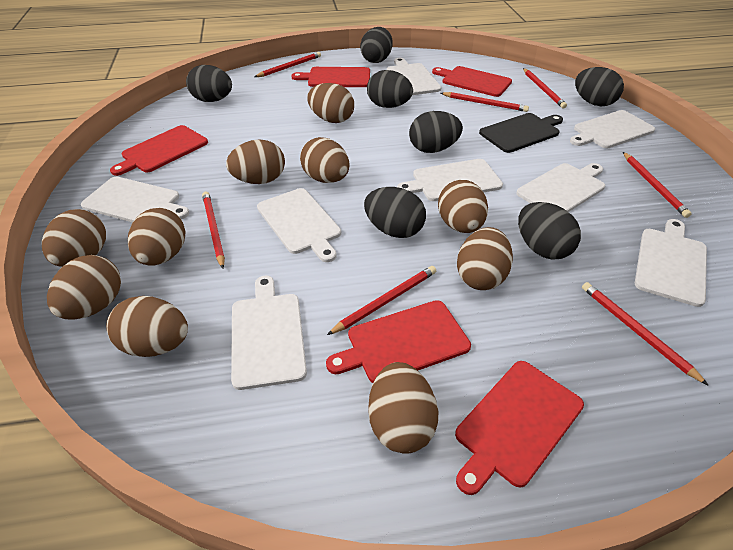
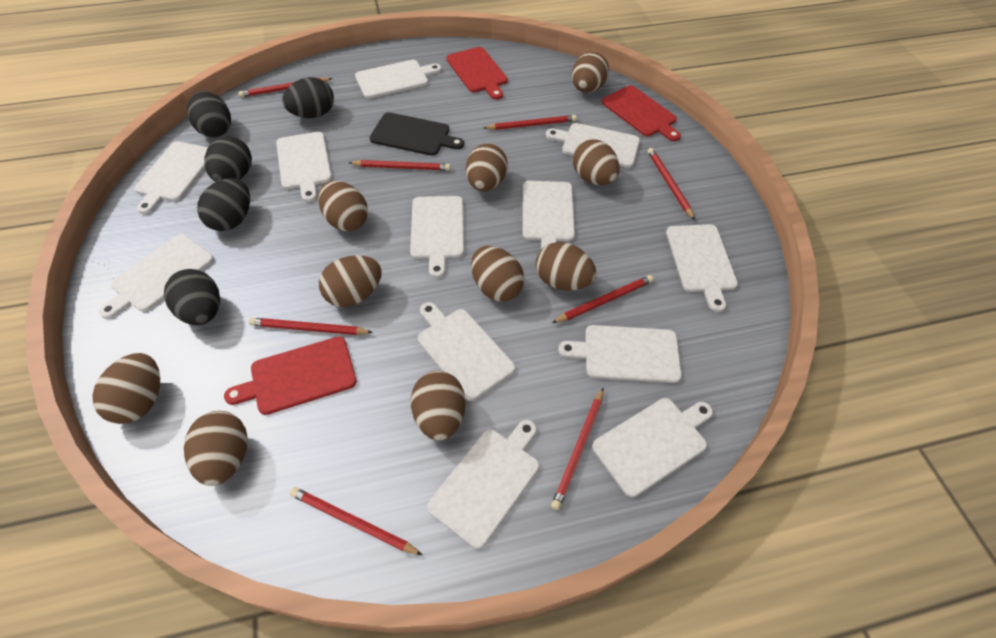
black egg: [186,65,232,102] [360,27,393,63] [364,187,426,238] [367,70,413,108] [409,111,463,153] [518,202,581,260] [575,67,624,106] = 7 -> [164,269,220,325] [187,91,231,138] [197,178,250,231] [204,136,252,182] [282,77,334,118] = 5
red cutting board: [110,125,208,176] [291,67,370,87] [326,300,471,383] [432,66,512,97] [455,361,584,495] = 5 -> [224,336,357,415] [446,47,508,100] [602,85,681,141] = 3
red pencil: [202,192,225,269] [255,52,321,77] [327,266,436,335] [441,92,529,112] [523,68,567,109] [582,282,709,386] [623,152,692,218] = 7 -> [239,77,332,98] [249,318,373,335] [290,487,423,555] [349,160,451,171] [484,115,577,130] [551,388,603,510] [552,275,654,323] [648,148,695,220] = 8
white cutting board: [81,177,189,222] [231,276,307,390] [257,188,341,262] [387,58,441,95] [397,159,503,201] [516,163,605,212] [570,110,655,148] [635,219,707,307] = 8 -> [99,234,214,319] [134,141,208,214] [276,132,332,202] [355,60,441,99] [410,196,464,278] [418,302,515,401] [427,420,539,549] [523,181,575,250] [546,123,640,168] [558,325,682,383] [592,398,713,497] [666,224,738,312] = 12

